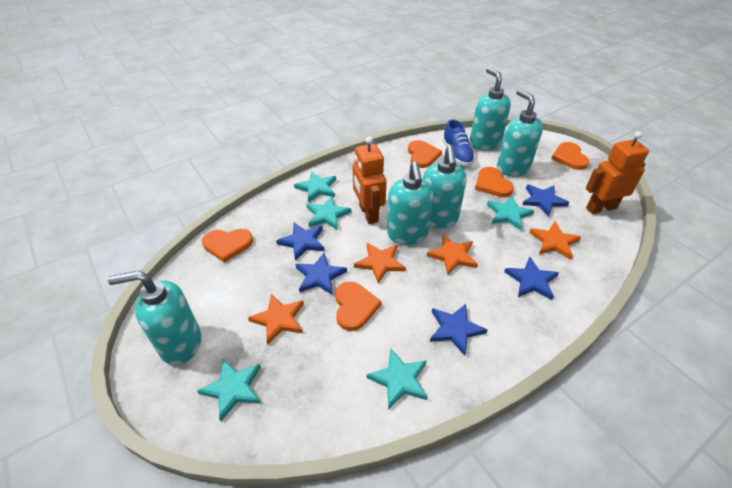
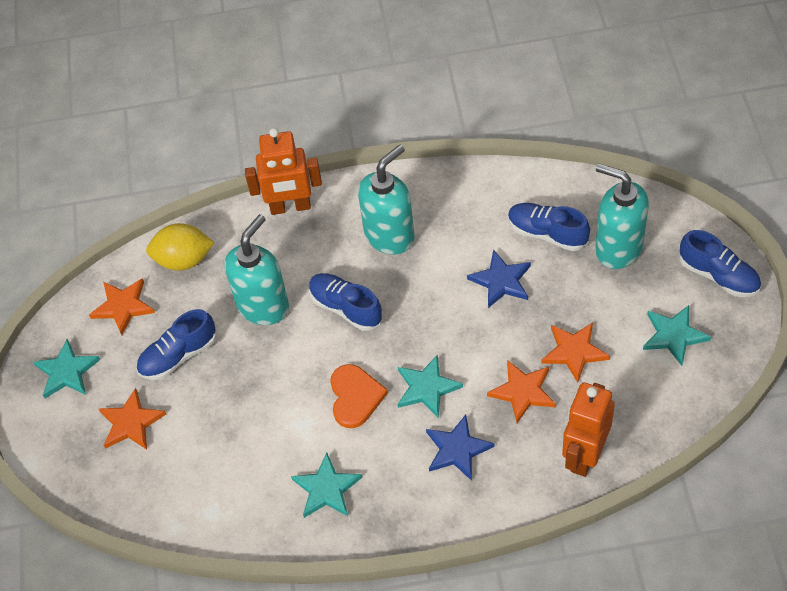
blue shoe: [442,120,475,166] = 1 -> [136,309,216,380] [309,273,383,331] [508,203,590,251] [680,230,761,297] = 4
blue star: [276,222,324,261] [295,253,347,295] [430,304,487,356] [504,256,559,300] [522,185,570,217] = 5 -> [426,414,494,481] [467,250,531,308] = 2
orange heart: [202,229,253,263] [335,282,381,331] [408,140,442,168] [475,167,514,197] [551,142,590,170] = 5 -> [330,364,388,428] = 1
turquoise soap dispenser: [108,271,201,365] [387,162,434,245] [423,146,466,228] [469,67,511,151] [497,89,543,176] = 5 -> [224,214,289,325] [358,144,414,255] [595,163,649,269] = 3
turquoise star: [197,359,261,421] [294,171,336,203] [306,196,351,230] [367,348,428,410] [487,196,534,230] = 5 -> [33,339,100,398] [291,453,362,518] [398,354,463,418] [643,305,711,366] = 4
yellow lemon: none = 0 -> [146,223,214,271] = 1

